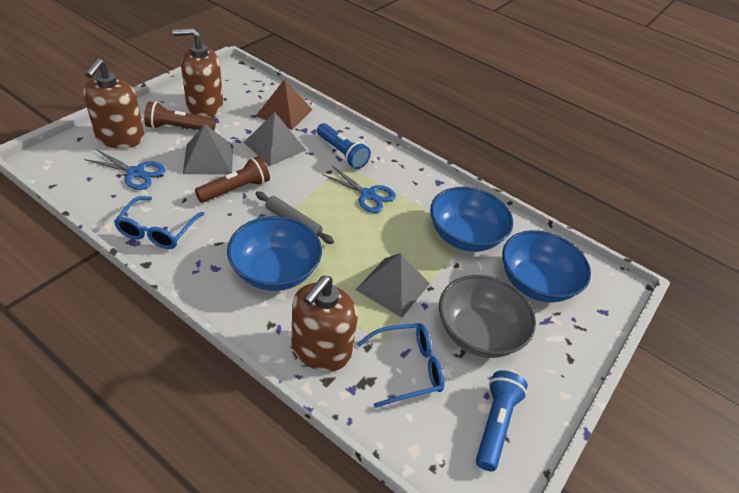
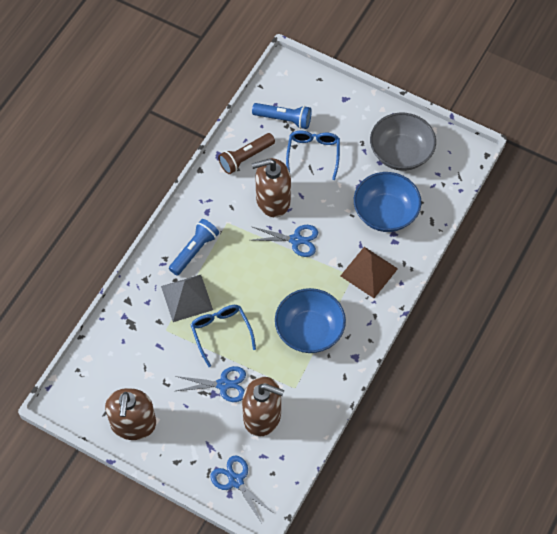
blue bowl: [227,216,322,291] [430,187,513,252] [502,230,591,302] = 3 -> [275,288,346,353] [354,172,421,232] = 2
blue scissors: [84,149,166,190] [321,166,396,213] = 2 -> [175,366,246,402] [211,455,275,523] [252,225,318,257] = 3
brown flashlight: [144,101,216,131] [195,156,270,203] = 2 -> [218,133,275,174] = 1
grey pyramid: [183,124,233,174] [244,112,306,166] [356,253,430,318] = 3 -> [161,275,213,322] = 1
grey rolling pin: [256,191,334,244] = 1 -> none = 0

